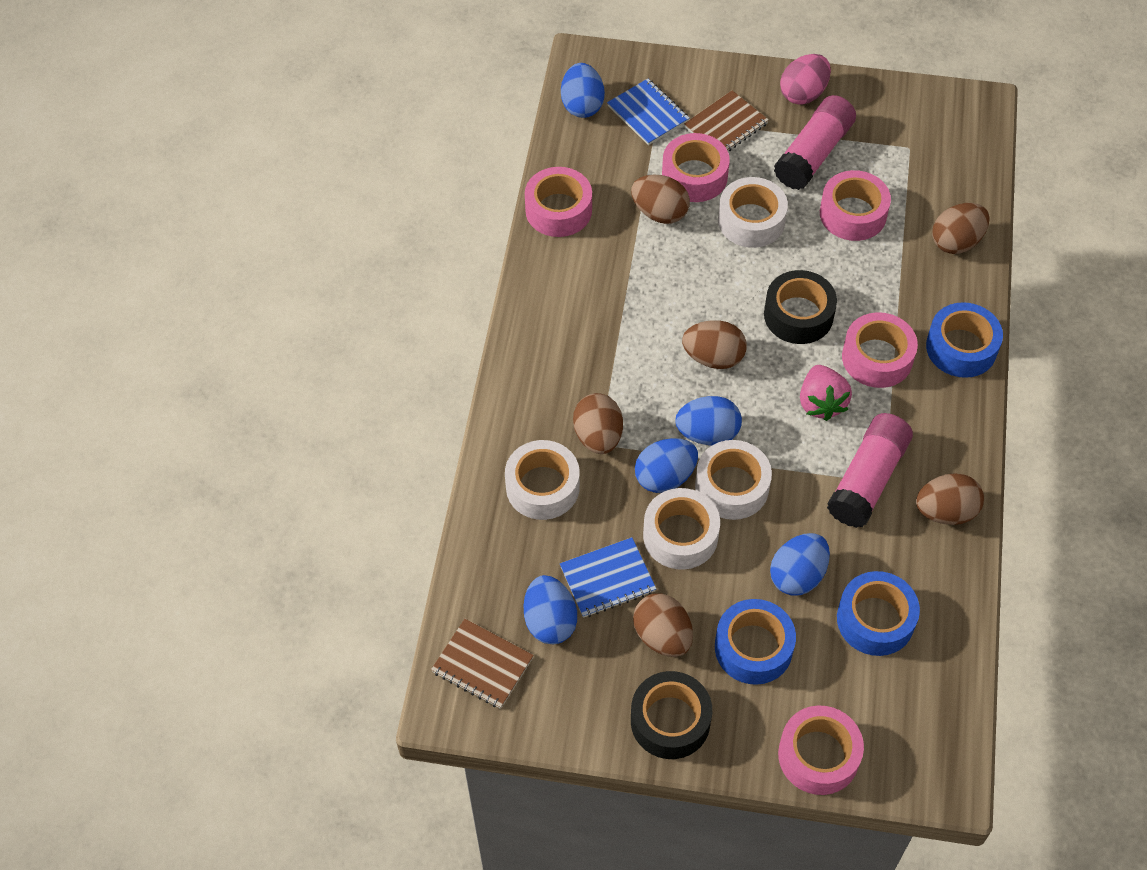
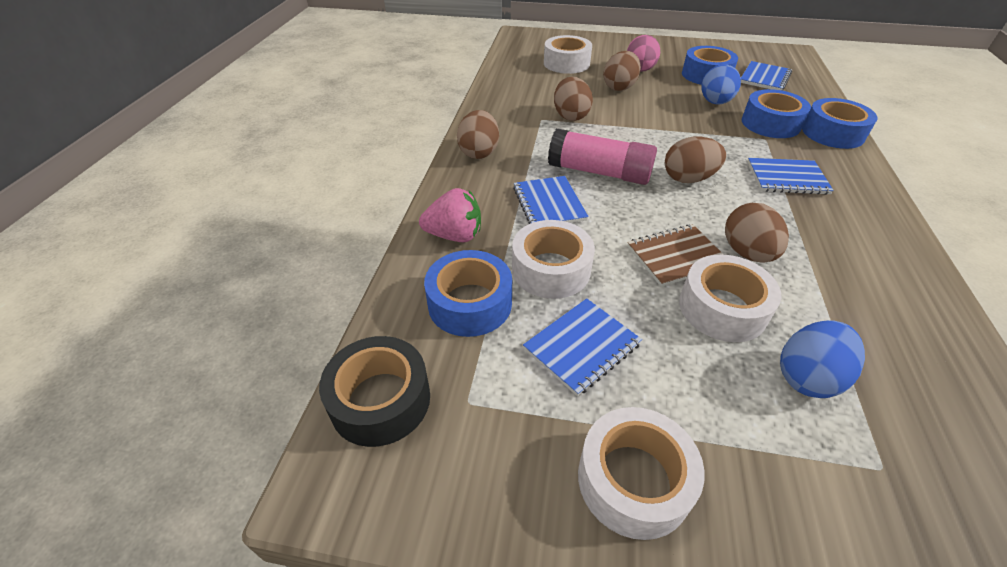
black tape: [631,671,712,759] [764,270,837,344] = 2 -> [319,336,430,447] = 1
blue egg: [524,575,577,644] [561,63,605,118] [635,438,698,493] [675,396,742,445] [770,533,830,596] = 5 -> [702,64,741,104] [780,320,865,398] = 2
blue notebook: [560,537,656,618] [607,79,690,145] = 2 -> [513,176,589,224] [523,298,642,396] [741,61,792,90] [748,158,834,195] = 4
blue tape: [715,599,796,685] [837,571,920,656] [926,302,1003,378] = 3 -> [424,250,512,337] [682,46,738,85] [742,89,811,138] [802,98,878,149] = 4
brown egg: [573,393,623,454] [631,175,690,224] [633,593,693,657] [682,320,747,369] [916,473,984,525] [932,203,990,254] = 6 -> [457,110,499,159] [554,77,593,121] [603,51,641,91] [665,136,726,183] [725,203,789,263] = 5
brown notebook: [431,619,534,709] [684,90,769,151] = 2 -> [627,224,724,287] = 1
pink glue stick: [774,95,856,190] [827,413,913,528] = 2 -> [548,129,657,185] = 1
pink tape: [525,167,592,237] [662,133,730,202] [778,706,864,795] [820,170,891,241] [842,312,918,388] = 5 -> none = 0

